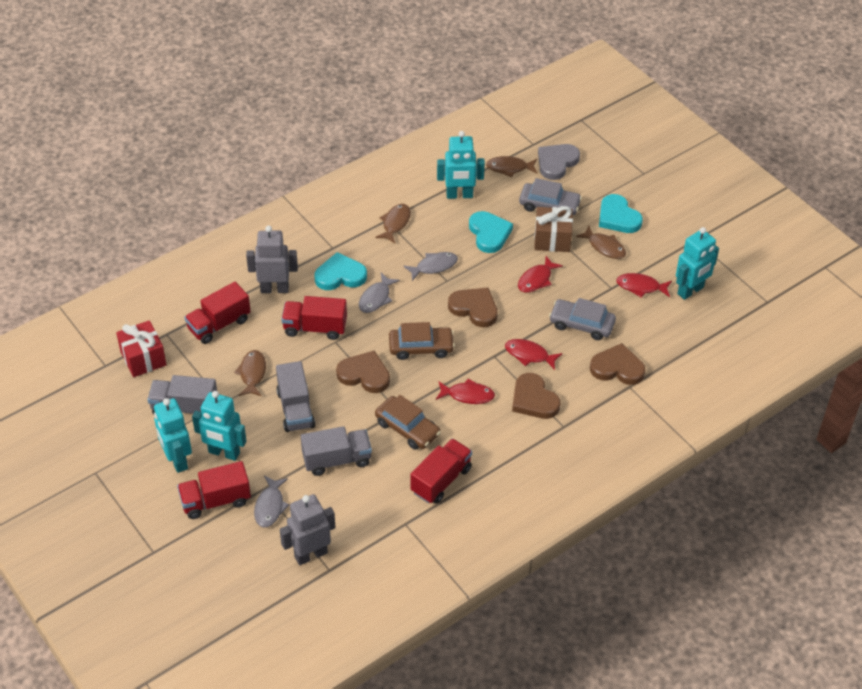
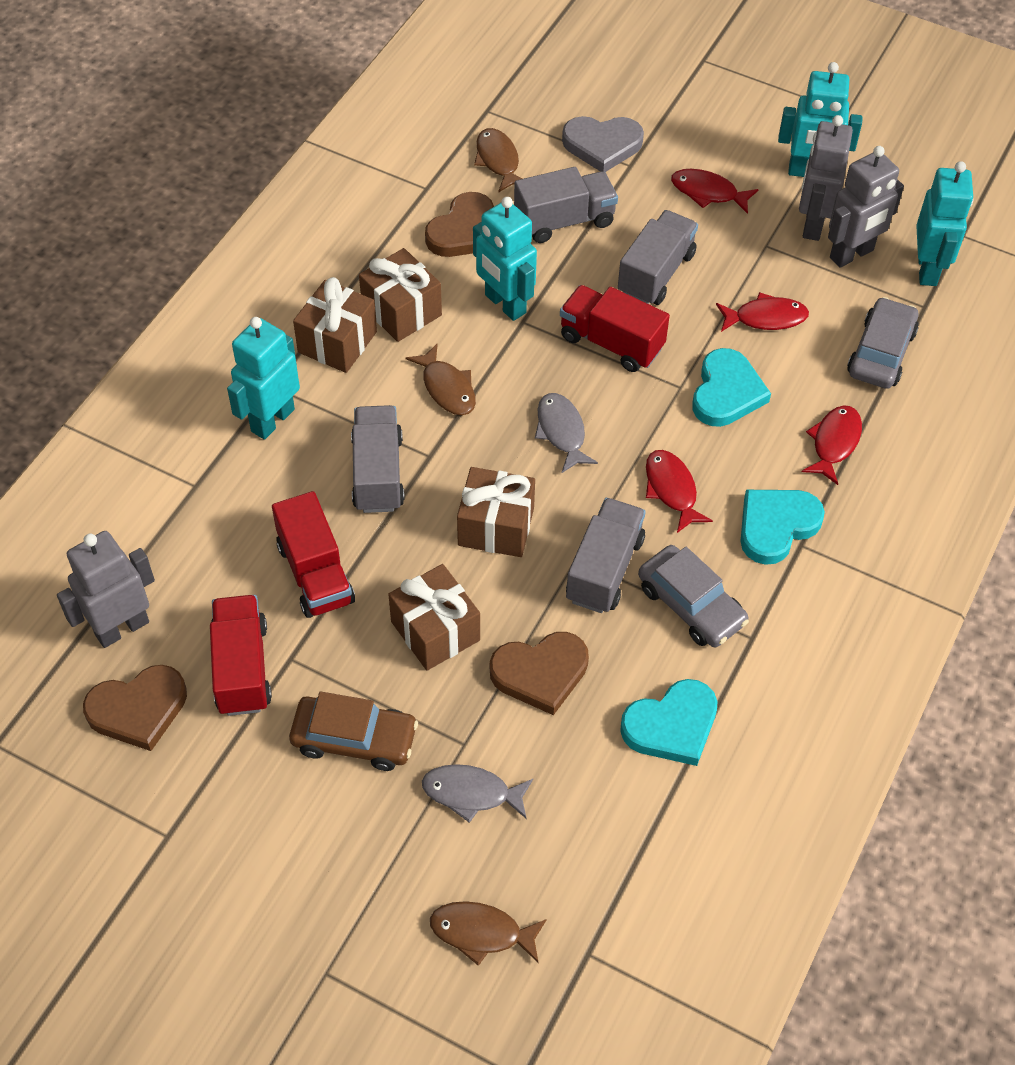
brown car: [375,395,441,450] [389,322,455,360] = 2 -> [289,692,418,771] = 1
brown fish: [234,350,266,396] [375,204,411,243] [486,156,538,177] [576,226,626,259] = 4 -> [406,344,476,415] [430,901,547,966] [474,128,523,193] = 3
brown gift: [534,206,573,252] = 1 -> [293,277,377,373] [359,248,442,342] [388,564,480,671] [457,467,535,557] = 4
brown heart: [336,351,390,393] [448,288,498,327] [512,373,560,419] [590,343,645,385] = 4 -> [83,665,187,751] [425,192,494,257] [490,632,589,715] = 3
grey fish: [254,476,289,528] [359,273,400,313] [403,252,458,281] = 3 -> [422,764,533,823] [535,393,598,473] = 2
grey robot: [246,226,298,293] [280,494,335,565] = 2 -> [57,531,155,648] [799,115,853,241] [828,146,904,268] = 3
grey truck: [148,375,217,414] [276,361,315,432] [301,426,372,476] = 3 -> [351,405,405,513] [514,167,618,243] [566,498,646,613] [618,210,698,305] = 4
red gift: [116,320,166,377] = 1 -> none = 0
red truck: [177,461,251,519] [184,282,251,344] [281,296,347,340] [411,438,472,504] = 4 -> [210,595,272,716] [272,491,355,618] [560,285,670,372] = 3

